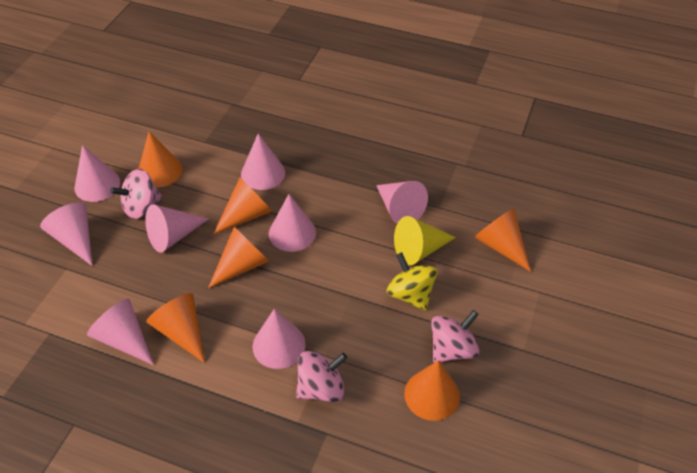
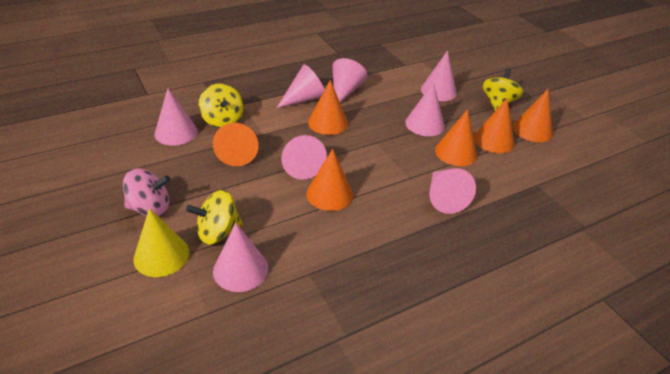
pink spinning top: [110,169,162,219] [296,351,347,402] [431,310,480,363] = 3 -> [123,168,170,217] = 1
yellow spinning top: [387,252,437,311] = 1 -> [186,190,243,245] [199,83,244,128] [482,68,523,111] = 3

